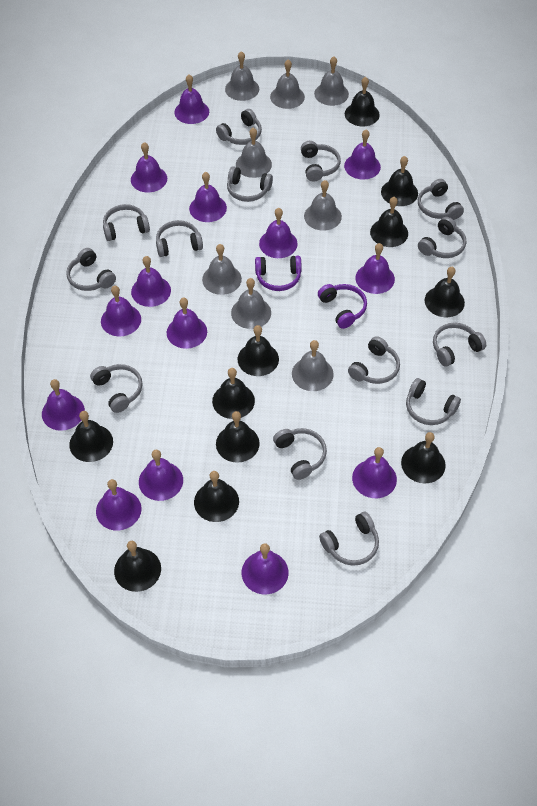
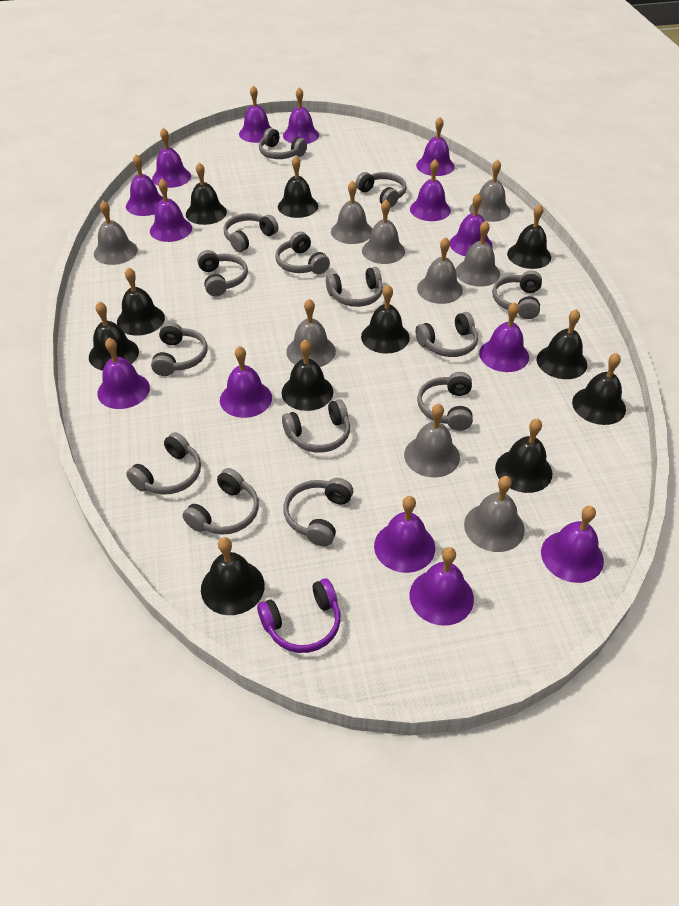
grey bell: [202,244,242,295] [225,51,259,101] [231,278,271,329] [236,128,272,178] [270,59,305,109] [292,340,334,391] [304,180,342,231] [314,56,349,106] = 8 -> [94,200,138,265] [286,299,336,367] [331,180,372,244] [362,200,405,264] [404,404,460,478] [417,237,463,304] [456,221,500,287] [464,476,525,552] [469,160,510,222] = 9
purple headphones: [255,256,301,291] [318,284,367,329] = 2 -> [257,578,341,653] = 1

